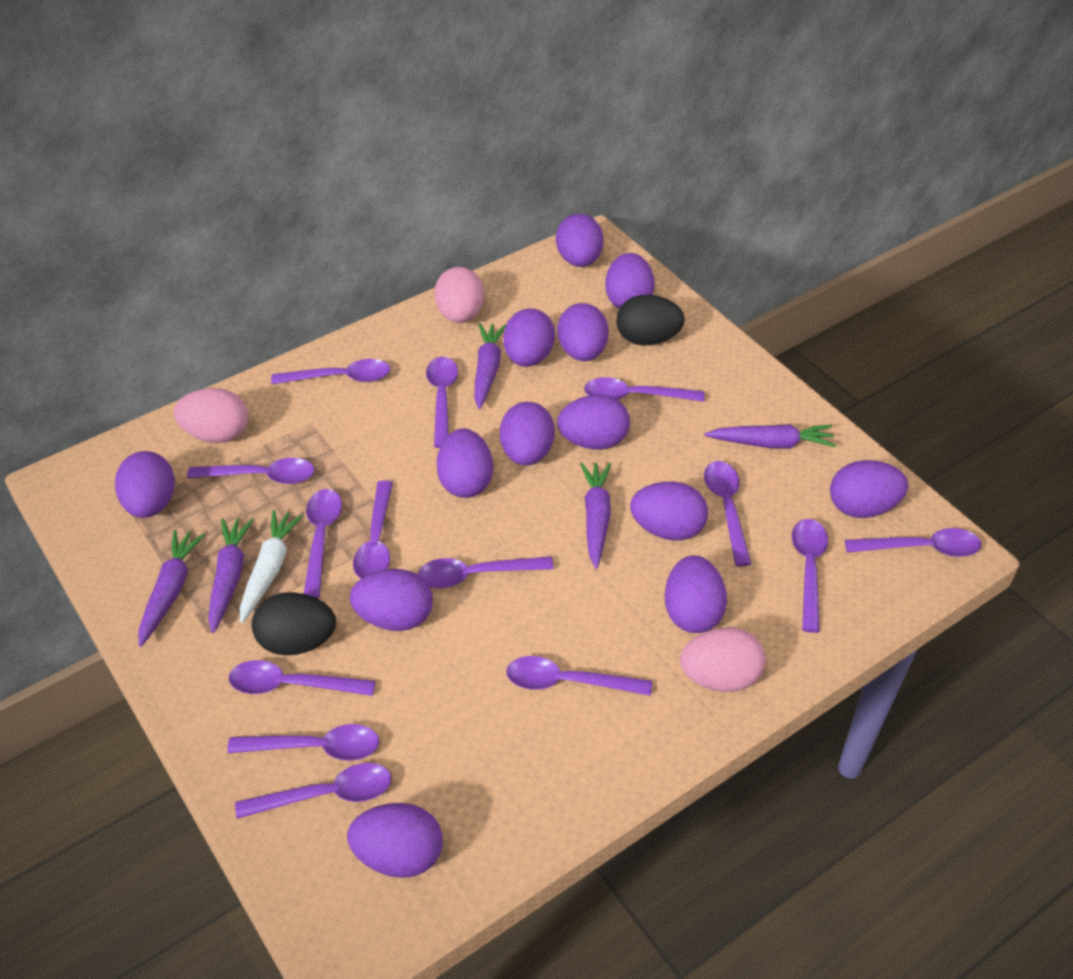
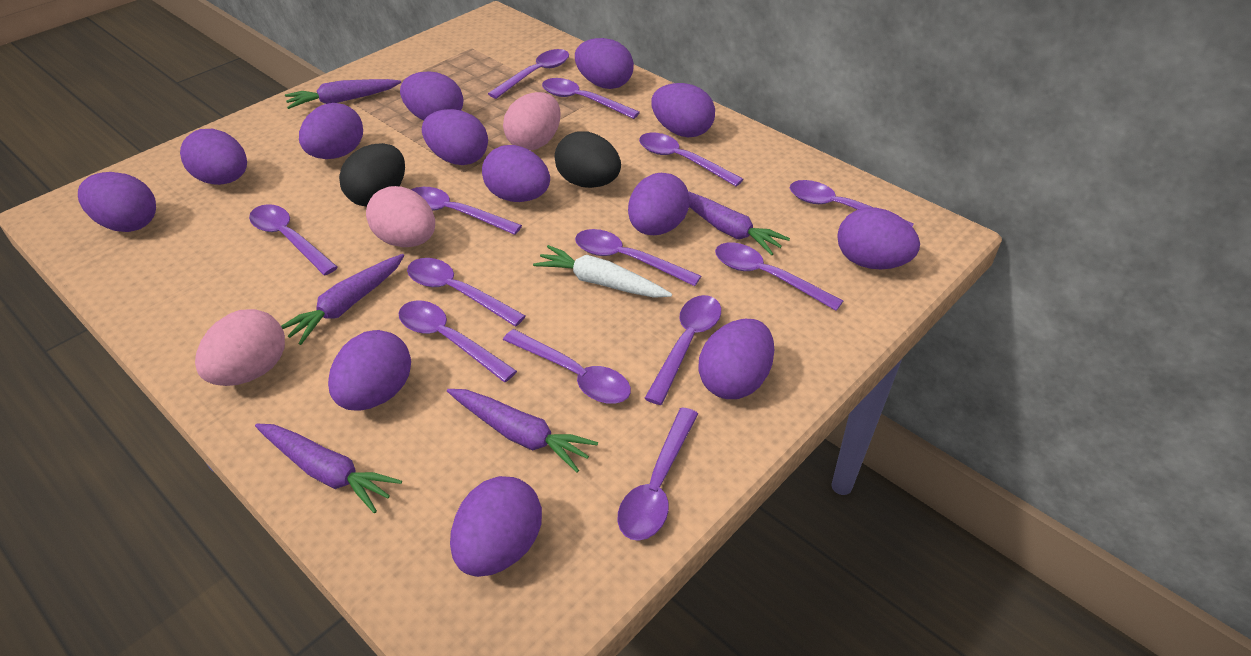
purple spoon: [187,458,314,484] [227,724,379,761] [229,660,375,696] [235,763,391,819] [271,359,390,384] [304,489,342,598] [353,480,393,579] [418,556,554,588] [426,357,458,448] [506,656,652,696] [584,377,705,402] [704,461,751,567] [792,519,828,633] [845,528,981,557] = 14 -> [249,204,338,275] [398,300,517,382] [407,258,526,326] [411,187,522,235] [488,49,569,99] [503,329,631,404] [542,78,640,119] [575,229,701,286] [617,407,698,541] [639,133,743,186] [644,295,721,405] [715,243,843,311] [790,180,914,227] = 13

